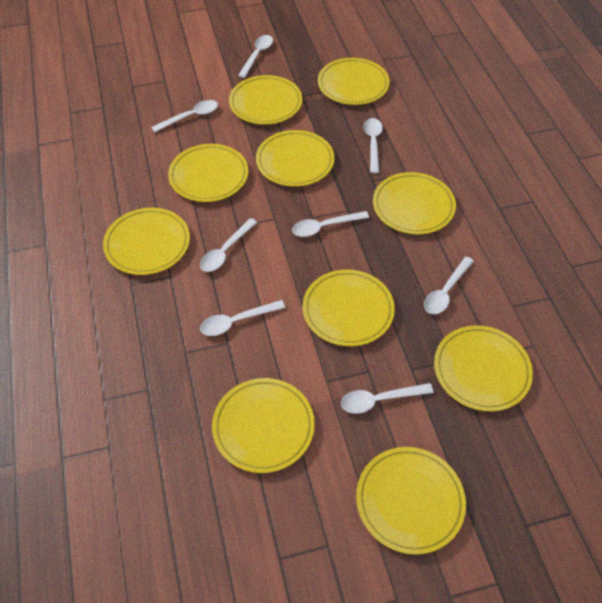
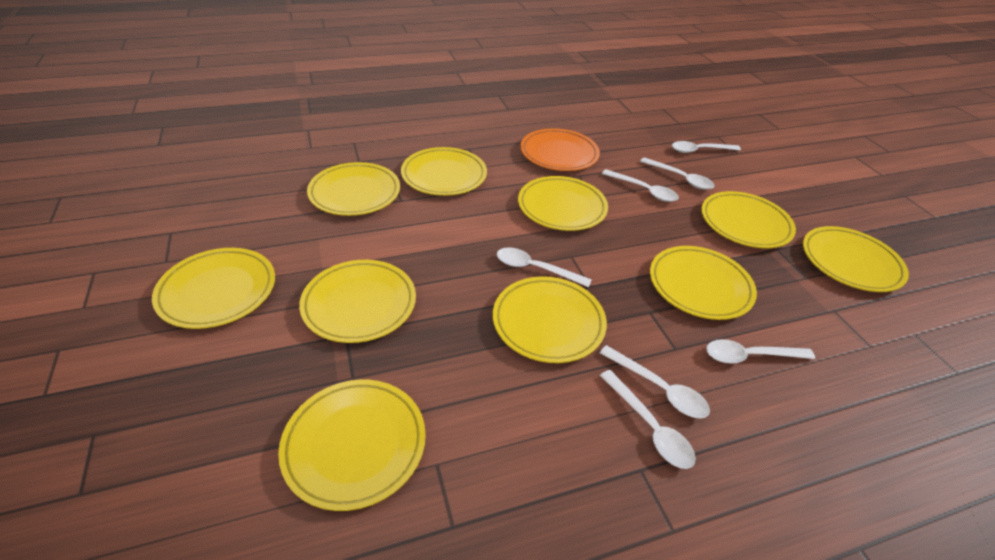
orange plate: none = 0 -> [520,128,600,171] = 1
white spoon: [151,100,218,132] [200,218,258,272] [200,300,285,336] [238,35,273,78] [292,211,369,237] [341,383,434,414] [363,118,383,173] [424,257,474,314] = 8 -> [497,247,592,287] [600,345,710,418] [600,370,696,469] [602,169,679,202] [640,157,715,190] [672,141,741,153] [706,339,815,363] = 7

